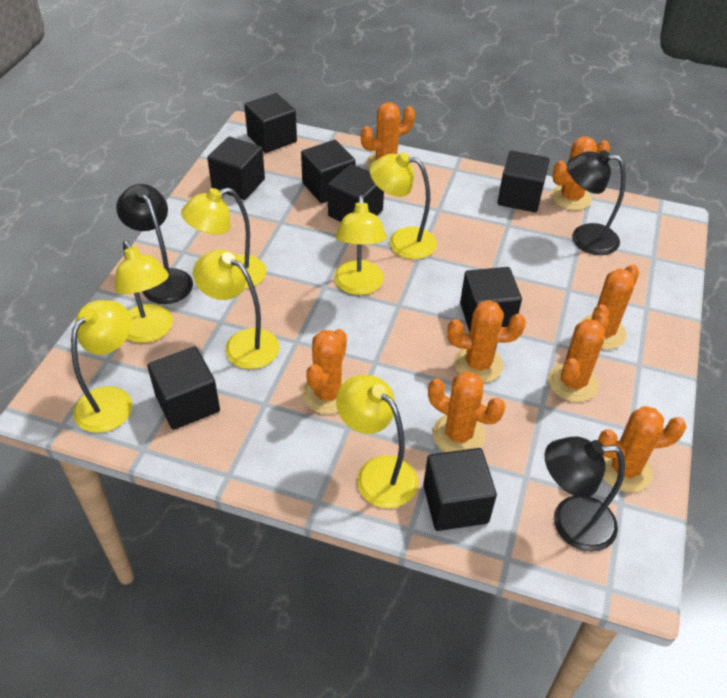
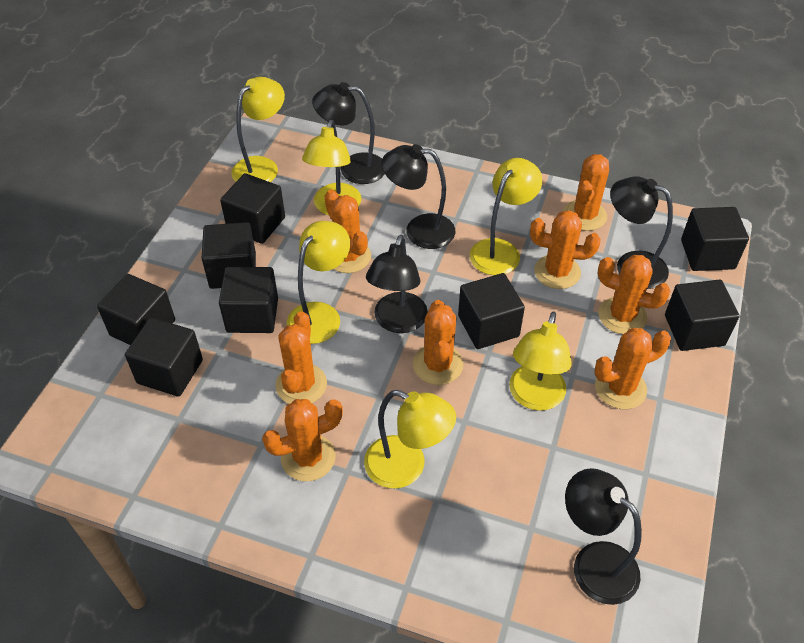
black lamp: [116,184,193,304] [545,437,625,552] [567,150,626,255] = 3 -> [312,82,385,184] [366,235,428,333] [382,144,455,249] [565,468,642,605] [610,176,673,289] = 5
yellow lamp: [71,300,132,433] [115,240,173,343] [181,188,266,289] [193,250,279,369] [334,195,387,295] [336,375,418,508] [370,153,437,259] = 7 -> [231,77,285,182] [287,221,350,344] [302,120,361,215] [364,390,456,489] [470,158,542,275] [509,312,572,411] = 6

